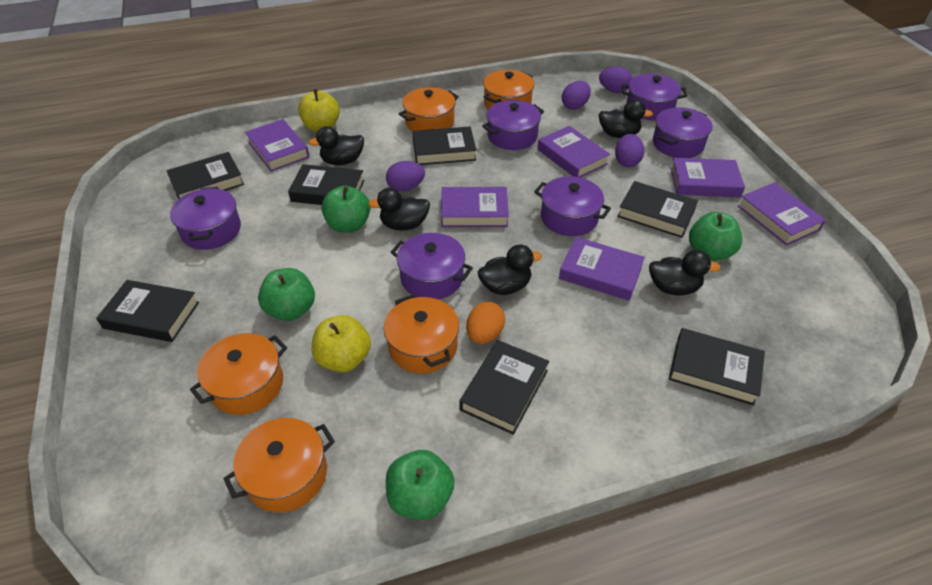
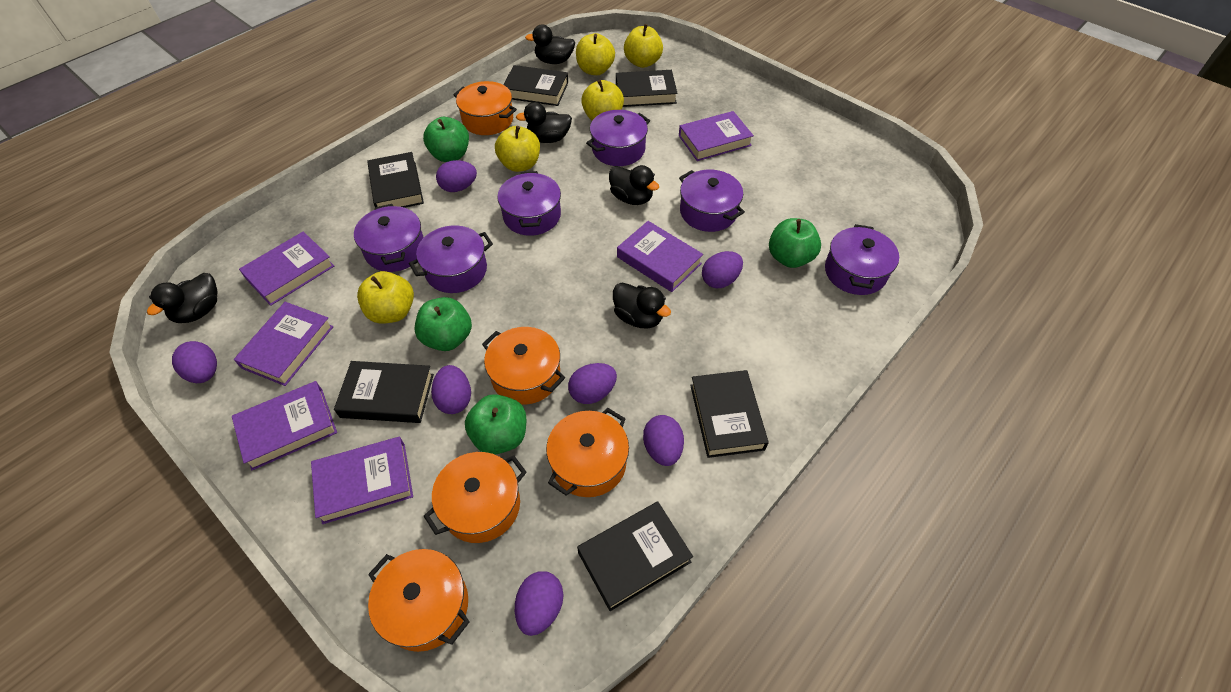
black book: [96,280,199,342] [166,152,244,199] [288,164,364,205] [412,126,477,165] [459,340,549,435] [617,181,698,238] [669,328,765,406] = 7 -> [334,361,434,423] [367,152,424,208] [503,65,568,106] [577,502,693,611] [616,70,678,107] [690,370,769,458] = 6
orange egg: [466,302,505,344] = 1 -> none = 0
purple egg: [386,161,425,192] [562,81,591,110] [599,67,632,93] [615,134,644,167] = 4 -> [172,341,217,383] [431,365,471,414] [436,160,477,192] [515,571,563,636] [568,363,617,404] [643,415,684,466] [702,251,743,288] = 7
yellow apple: [298,89,340,132] [312,315,371,372] = 2 -> [357,271,414,324] [495,126,540,172] [576,33,615,75] [581,80,624,121] [624,24,663,68] = 5

